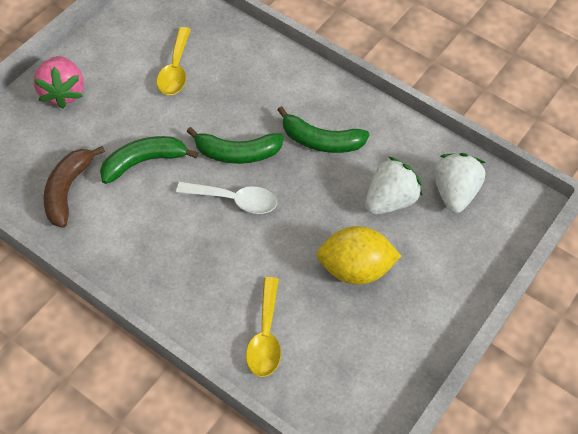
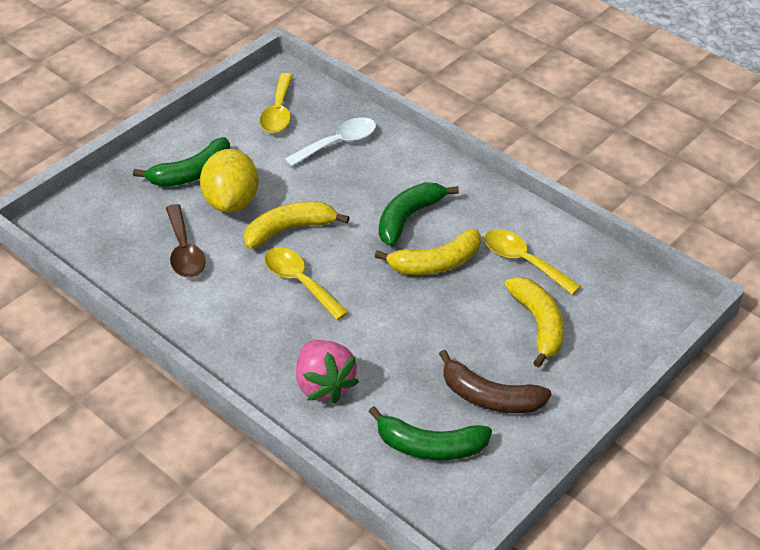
brown spoon: none = 0 -> [166,204,206,277] = 1
white strawberry: [365,156,422,215] [434,153,486,213] = 2 -> none = 0
yellow banana: none = 0 -> [244,201,350,249] [375,229,481,275] [505,277,564,368] = 3
yellow spoon: [156,27,191,95] [246,277,281,377] = 2 -> [260,73,293,133] [264,247,349,320] [484,229,581,295] = 3

